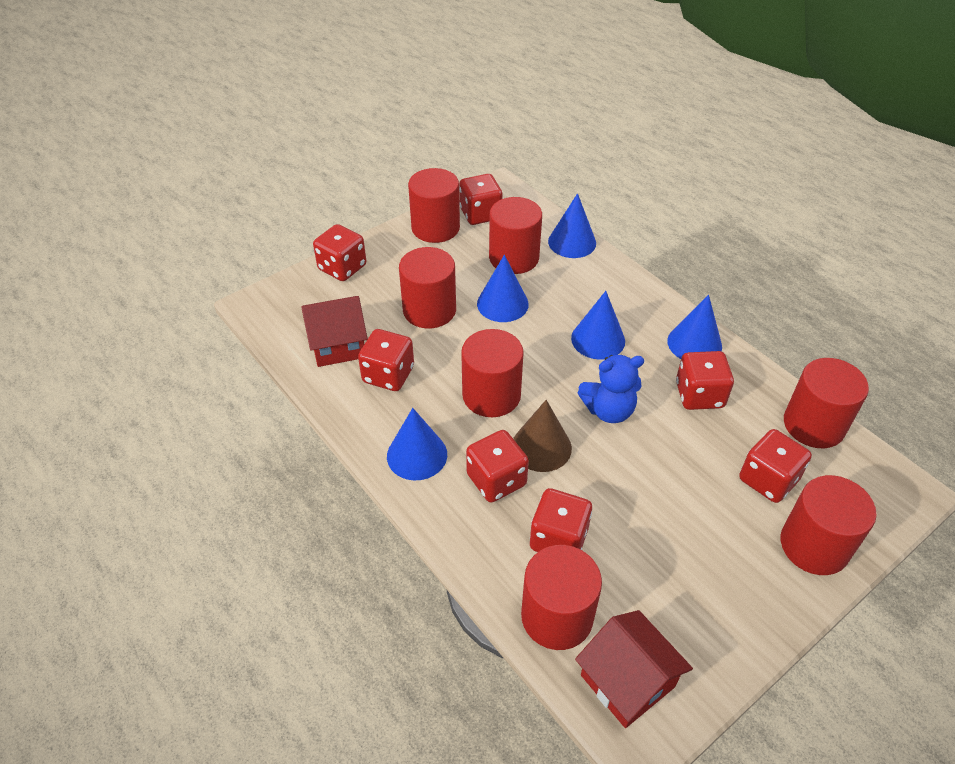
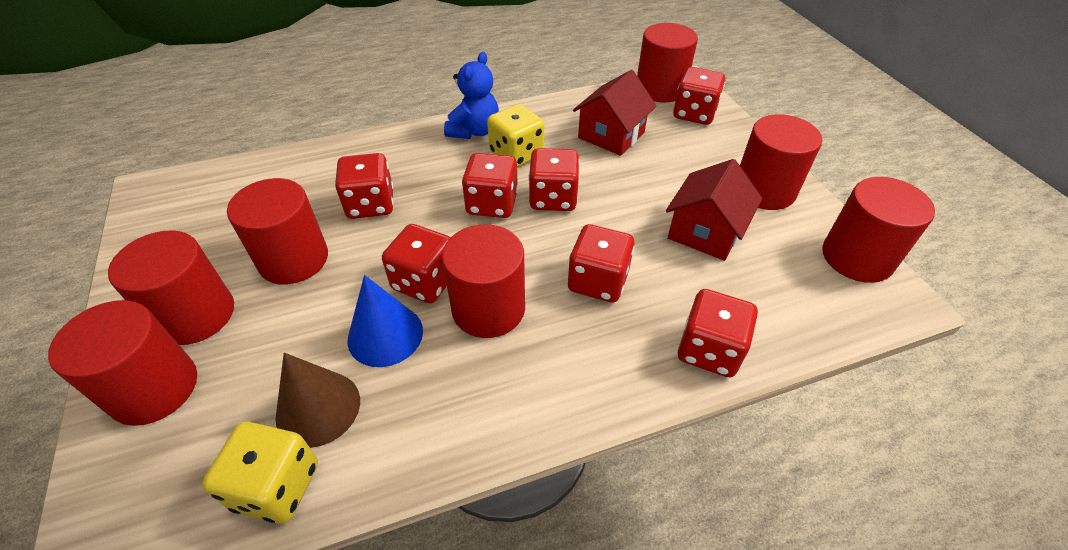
blue cone: [387,408,447,480] [477,255,529,322] [548,193,596,258] [571,291,625,360] [667,295,722,359] = 5 -> [347,275,423,367] = 1
yellow dice: none = 0 -> [202,422,318,524] [487,104,544,167] = 2

